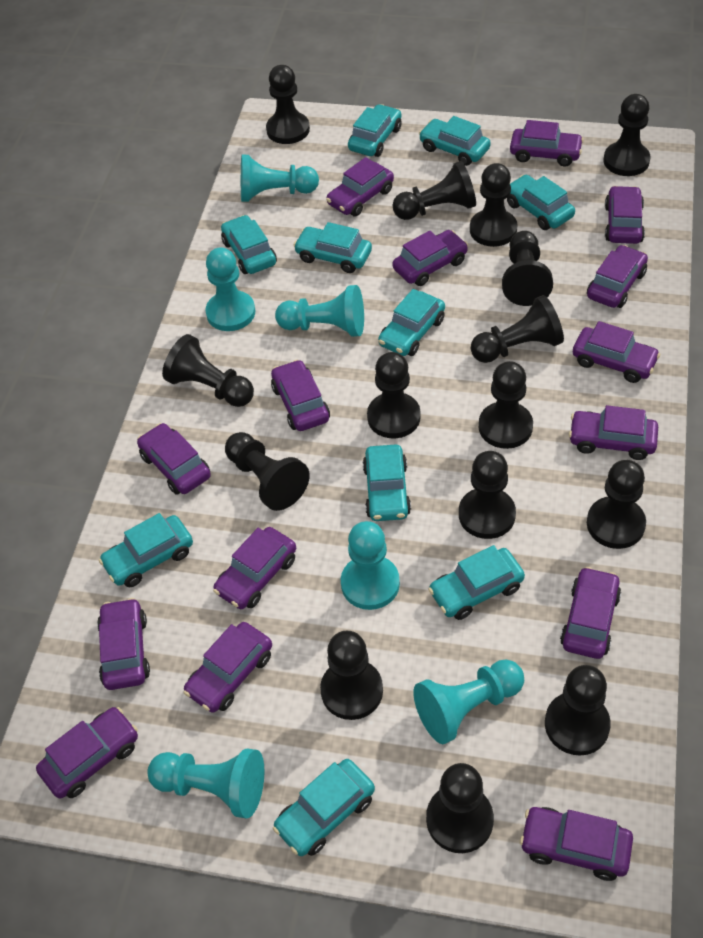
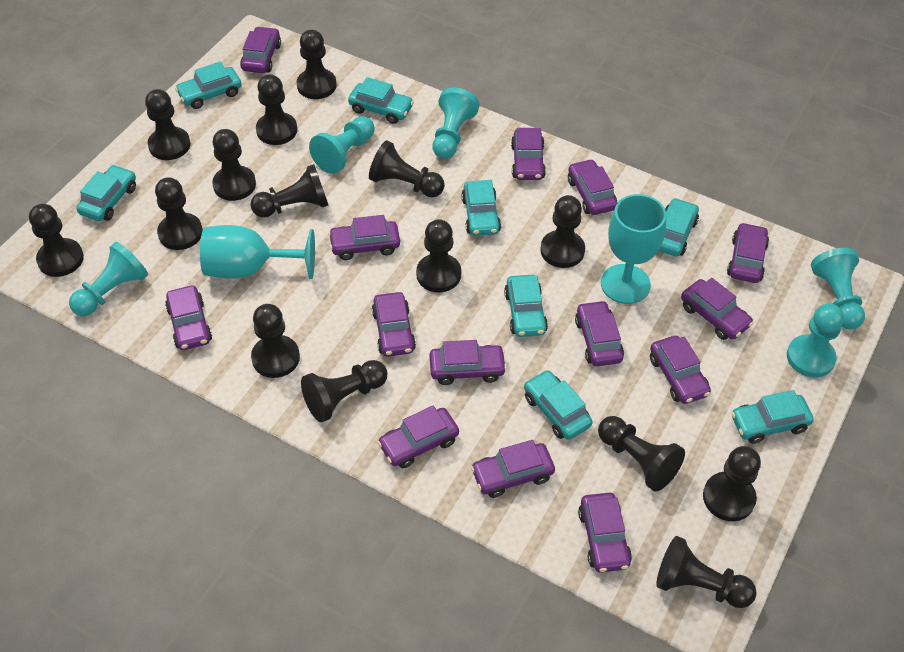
purple car: [36,707,138,799] [97,598,150,690] [137,423,211,495] [183,622,272,713] [213,527,296,609] [271,360,330,431] [326,157,394,216] [392,230,468,286] [510,120,584,167] [520,807,633,881] [560,567,621,659] [569,405,658,460] [573,321,660,383] [587,245,648,308] [605,186,645,244] = 15 -> [165,286,212,350] [240,26,281,73] [328,215,400,260] [372,292,416,357] [377,405,459,468] [430,340,507,385] [471,440,555,498] [511,128,546,180] [568,159,617,215] [575,300,624,366] [578,493,632,572] [650,336,711,404] [681,278,753,340] [727,222,769,283] = 14
turquoise car: [99,513,193,587] [221,215,277,274] [273,759,375,856] [294,222,372,273] [348,104,402,157] [363,445,411,521] [378,289,445,356] [419,116,491,166] [428,545,525,620] [507,175,575,230] = 10 -> [77,165,136,221] [175,61,242,109] [348,77,414,124] [462,180,501,236] [504,275,548,337] [524,370,593,440] [659,198,699,256] [731,390,814,444] = 8
turquoise goblet: none = 0 -> [200,225,315,279] [601,194,666,304] = 2
turquoise pawn: [147,749,265,818] [205,247,255,331] [241,155,319,202] [275,285,364,337] [341,521,400,610] [413,660,524,744] = 6 -> [69,242,148,316] [309,116,375,174] [432,88,479,159] [787,304,844,377] [811,248,865,330] = 5

